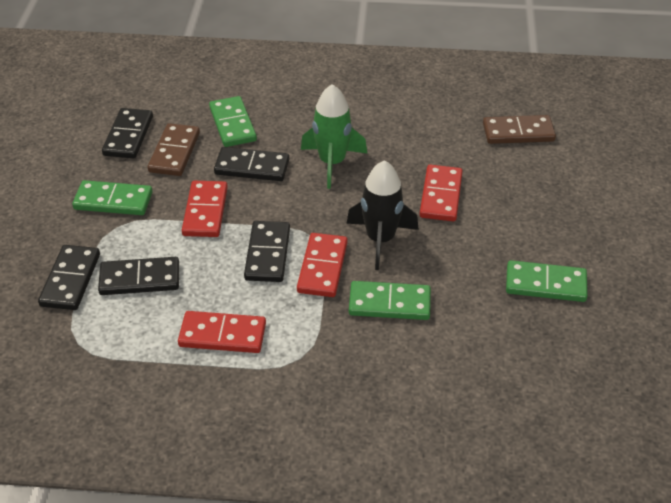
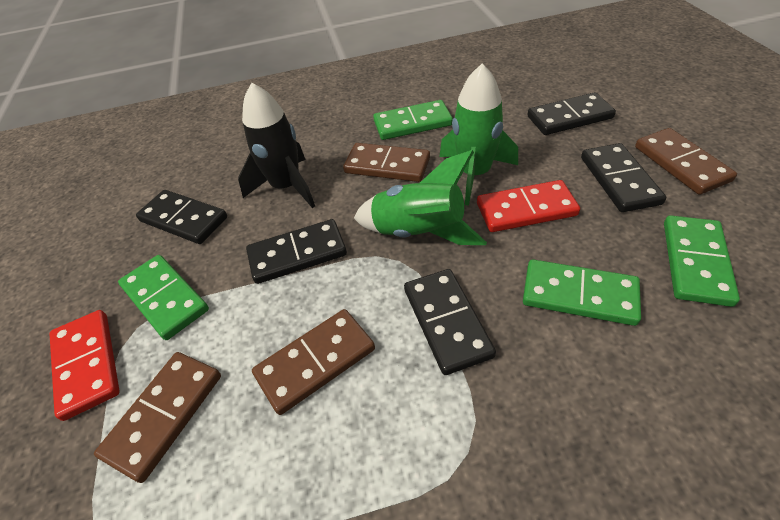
brown domino: [148,123,200,176] [483,115,556,144] = 2 -> [94,352,221,483] [252,309,375,415] [343,143,430,182] [635,128,737,195] = 4
green rocket: [301,84,367,189] = 1 -> [354,150,487,245] [439,64,518,206] = 2
red domino: [178,311,266,353] [182,181,228,237] [297,233,348,297] [420,165,463,222] = 4 -> [50,310,120,421] [477,180,580,232] = 2

